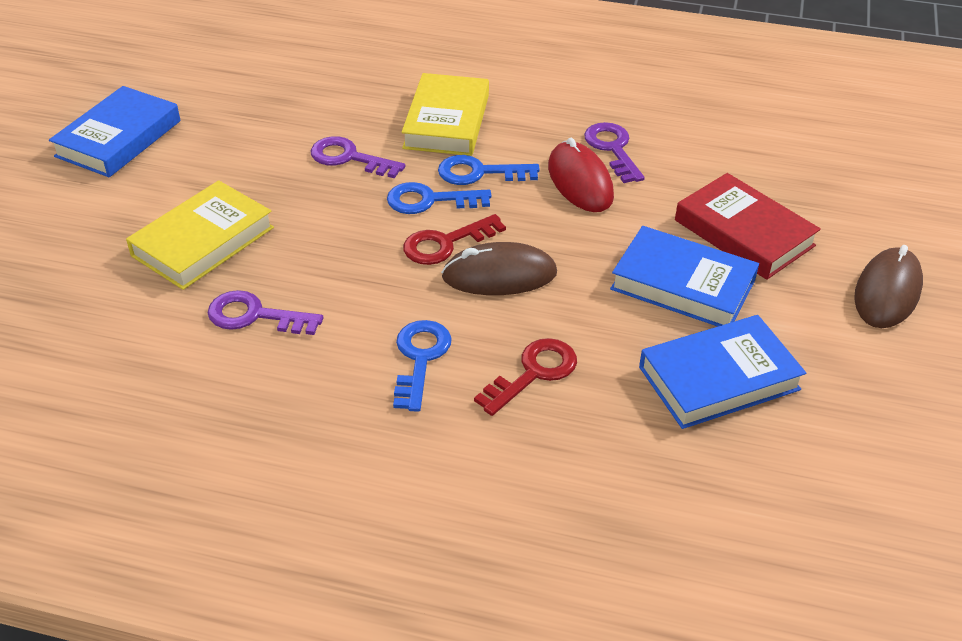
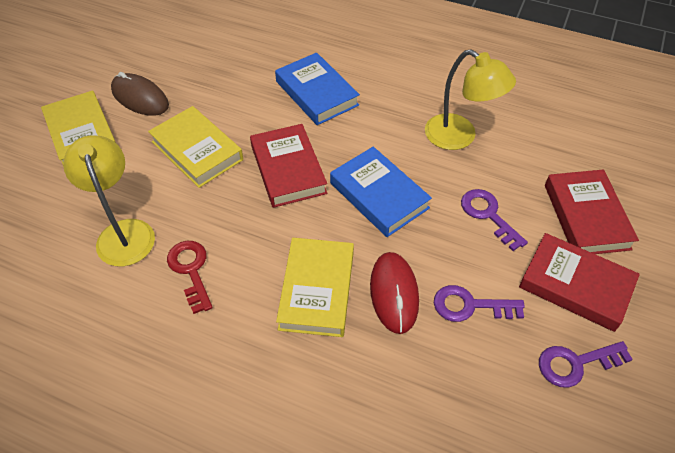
blue book: [49,86,181,177] [610,226,759,327] [639,315,806,429] = 3 -> [275,53,360,125] [330,147,432,237] = 2
blue key: [387,182,491,214] [393,320,452,412] [438,155,540,185] = 3 -> none = 0
brown mouse: [441,242,557,295] [854,245,923,328] = 2 -> [111,72,169,116] = 1
red book: [675,173,821,280] = 1 -> [250,124,327,208] [519,233,640,332] [545,169,639,254] = 3
red key: [403,214,506,265] [474,338,577,416] = 2 -> [167,241,213,314] = 1
yellow book: [126,180,274,290] [402,73,489,156] = 2 -> [41,91,116,164] [148,106,243,188] [276,238,354,337] = 3
yellow lamp: none = 0 -> [63,135,155,266] [425,49,516,150] = 2

